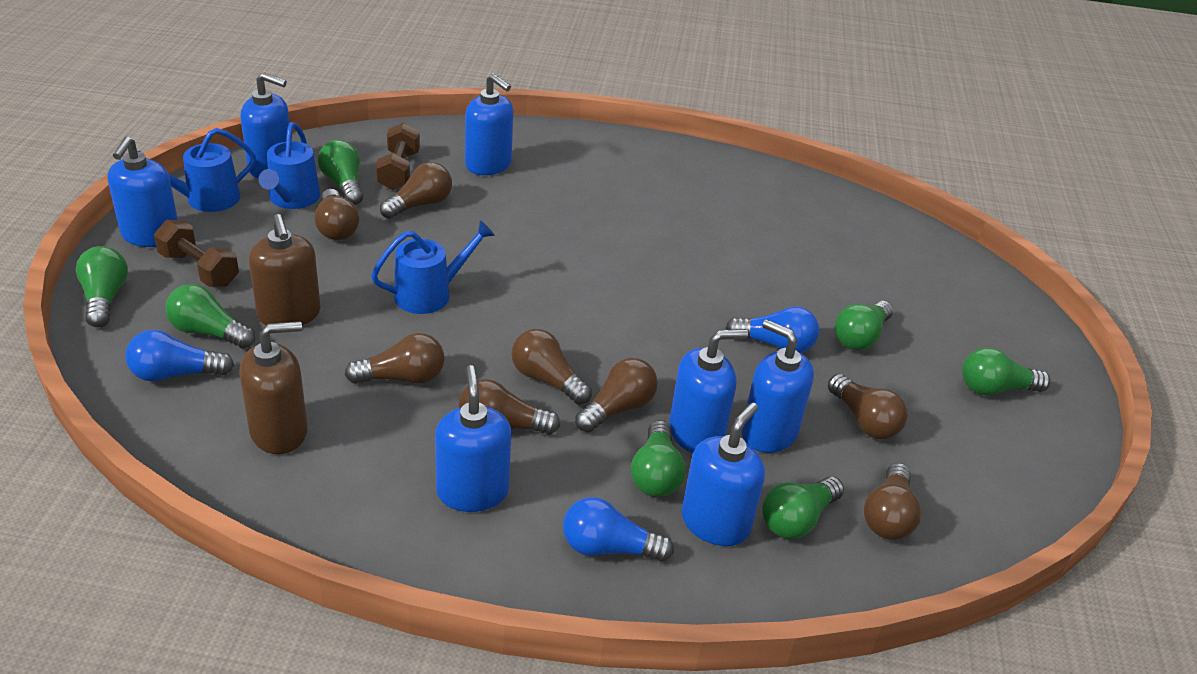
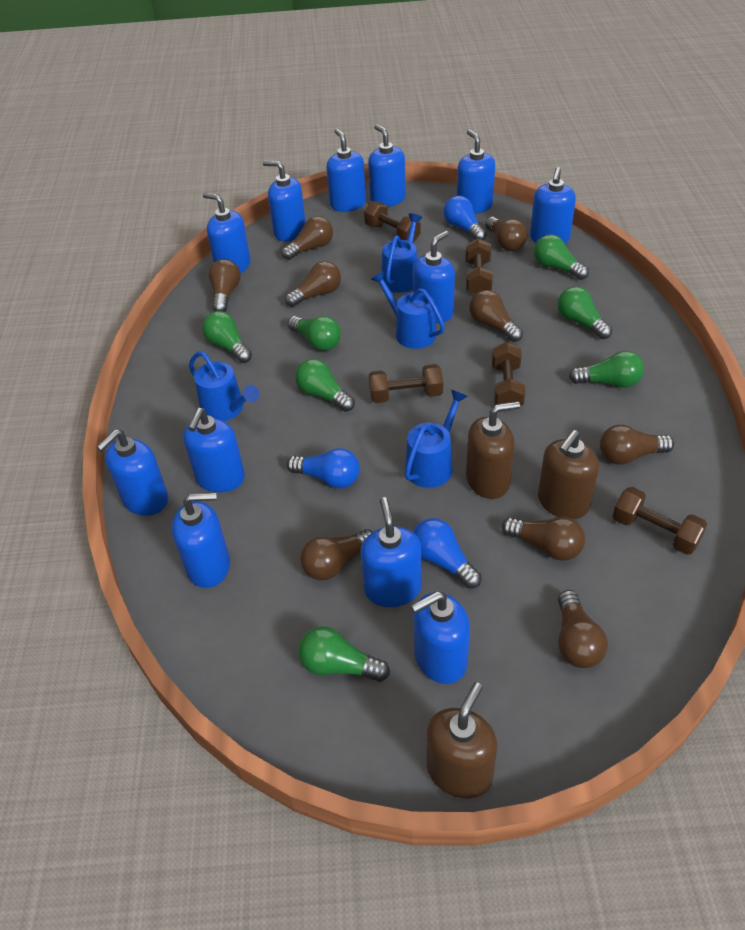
blue soap dispenser: [108,136,178,247] [241,72,290,179] [435,365,511,512] [465,74,513,175] [669,329,748,453] [681,403,765,546] [742,320,814,453] = 7 -> [97,429,168,516] [172,492,230,588] [183,408,245,492] [203,192,250,273] [263,160,306,242] [326,129,366,212] [361,497,422,607] [368,124,406,207] [411,591,470,684] [412,231,455,323] [457,129,495,214] [530,167,576,244] = 12
blue watering can: [137,128,256,212] [259,122,320,209] [371,220,495,314] = 3 -> [189,351,260,421] [371,271,445,349] [382,213,422,293] [405,390,468,488] = 4
brown dumbbell: [154,219,239,287] [375,122,420,190] = 2 -> [364,201,421,243] [369,364,443,403] [466,238,493,294] [492,342,525,411] [613,487,707,555] = 5
brown light bulb: [314,189,359,240] [345,333,445,384] [380,162,452,219] [459,379,560,435] [511,329,592,405] [575,358,658,433] [828,374,908,439] [864,463,922,540] = 8 -> [208,259,241,312] [282,216,333,260] [285,261,341,307] [300,529,372,580] [469,290,523,342] [485,217,528,251] [502,517,585,561] [558,590,608,668] [600,425,674,464] = 9
brown soap dispenser: [239,321,308,454] [249,214,321,325] = 2 -> [427,682,497,798] [466,401,520,499] [538,430,599,519] = 3

